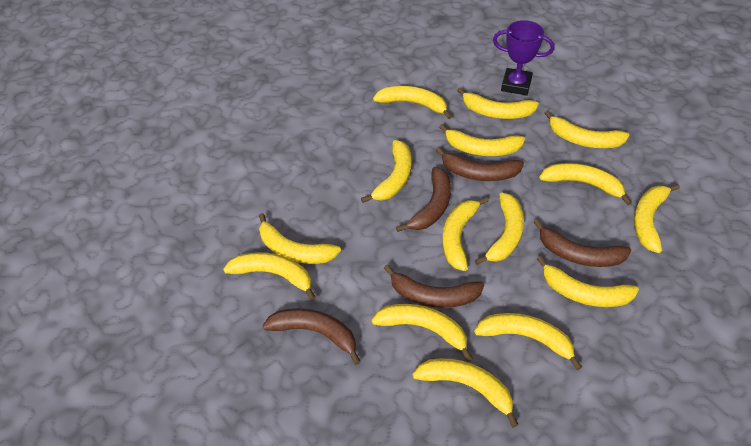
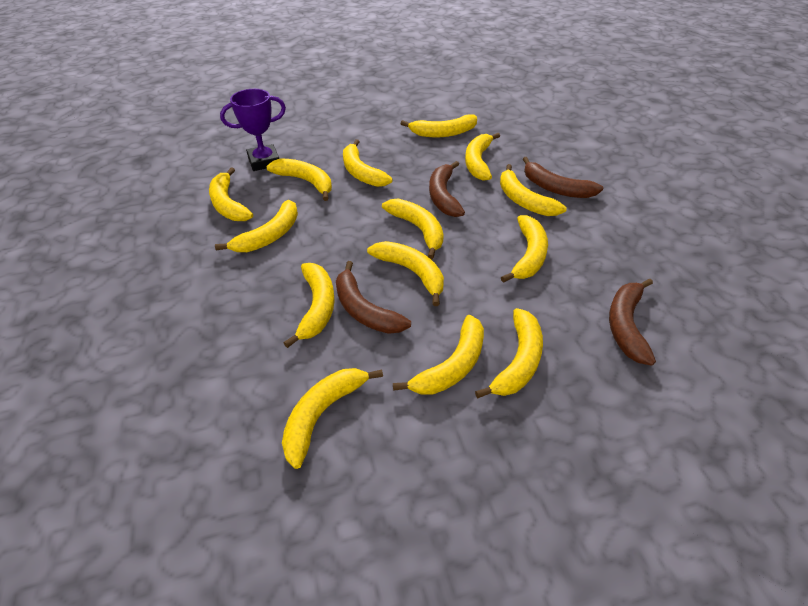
brown banana: [263,308,361,365] [384,264,484,308] [396,167,451,232] [436,147,524,181] [534,219,631,267] = 5 -> [336,261,411,334] [429,161,465,217] [523,157,603,198] [609,279,656,366] = 4
yellow banana: [223,252,316,301] [259,213,341,264] [361,140,412,203] [372,304,473,361] [373,86,452,119] [412,358,519,428] [439,124,525,156] [442,197,489,271] [457,87,539,119] [474,313,582,370] [475,193,524,265] [537,256,639,307] [539,163,632,205] [544,110,629,148] [634,184,680,253] = 15 -> [209,167,253,221] [215,200,298,252] [266,158,332,201] [282,368,383,469] [284,263,335,348] [343,139,393,187] [367,241,444,306] [382,199,444,259] [393,315,484,395] [401,114,477,137] [465,133,500,181] [475,308,543,398] [500,164,567,216] [501,215,548,283] = 14

